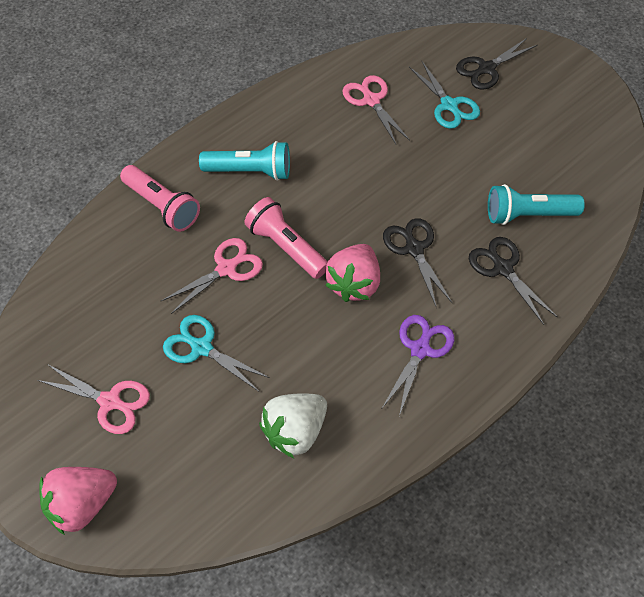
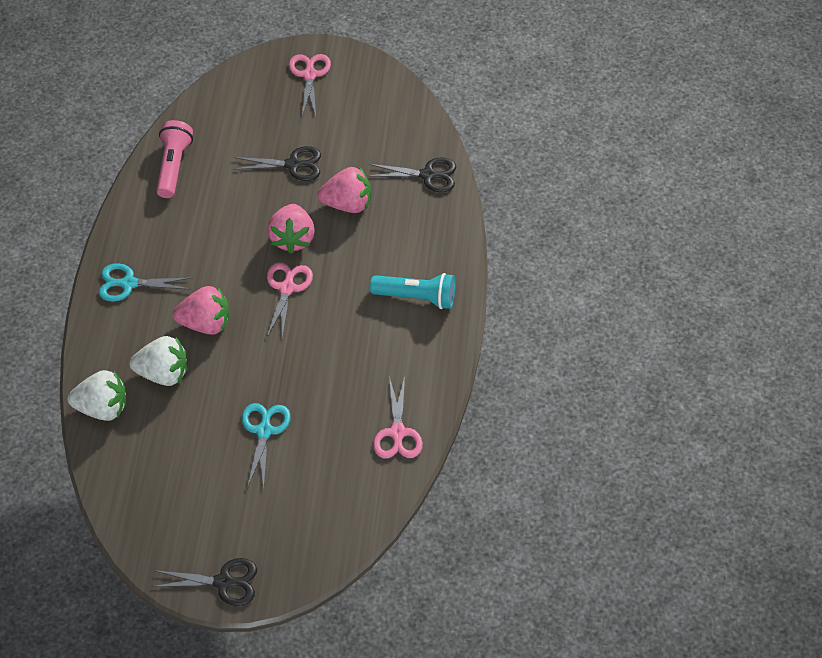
pink flashlight: [120,165,200,232] [244,197,328,279] = 2 -> [156,120,193,198] = 1
pink strawberry: [39,467,117,535] [325,244,380,302] = 2 -> [173,286,229,335] [267,204,315,254] [317,167,371,213] = 3
purple scissors: [382,315,454,416] = 1 -> none = 0
turquoise flashlight: [199,141,290,181] [488,184,585,225] = 2 -> [370,273,455,309] = 1
white strawberry: [259,393,327,458] = 1 -> [67,370,126,421] [129,336,187,386] = 2

